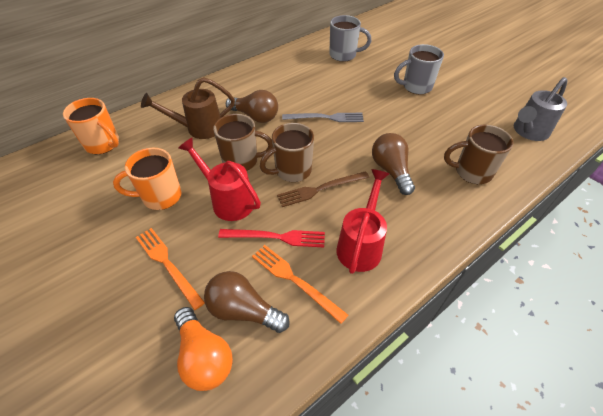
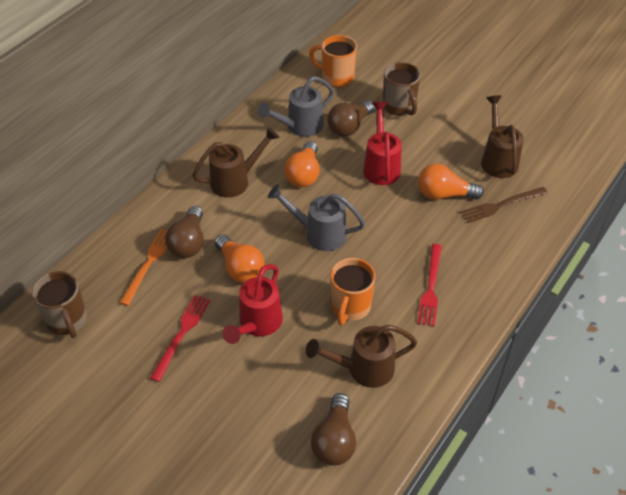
brown mug: [213,114,273,171] [260,123,314,182] [444,125,513,184] = 3 -> [32,271,87,338] [383,62,421,116] = 2
brown watering can: [141,78,235,139] = 1 -> [192,127,279,198] [306,325,417,388] [481,95,524,178] = 3
grey fork: [282,113,364,122] = 1 -> none = 0
grey mug: [329,15,371,62] [394,44,444,95] = 2 -> none = 0
grey watering can: [514,77,568,141] = 1 -> [258,76,334,137] [268,185,365,251] = 2
orange fork: [136,228,205,310] [252,245,348,324] = 2 -> [120,229,167,306] = 1
orange light bulb: [174,307,233,391] = 1 -> [215,234,265,283] [284,141,320,187] [418,164,484,200] = 3
red fork: [218,229,325,247] = 1 -> [150,295,210,382] [417,244,442,326] = 2

